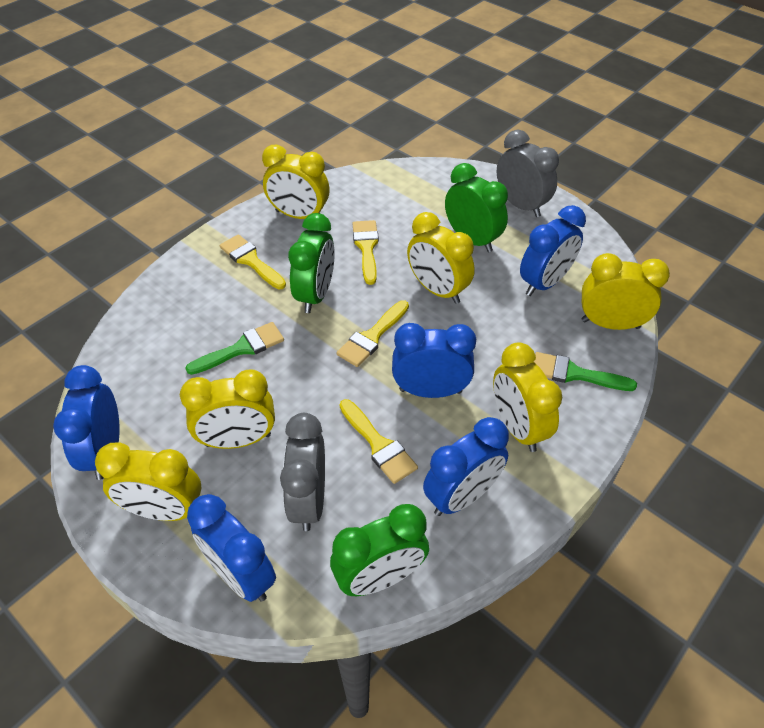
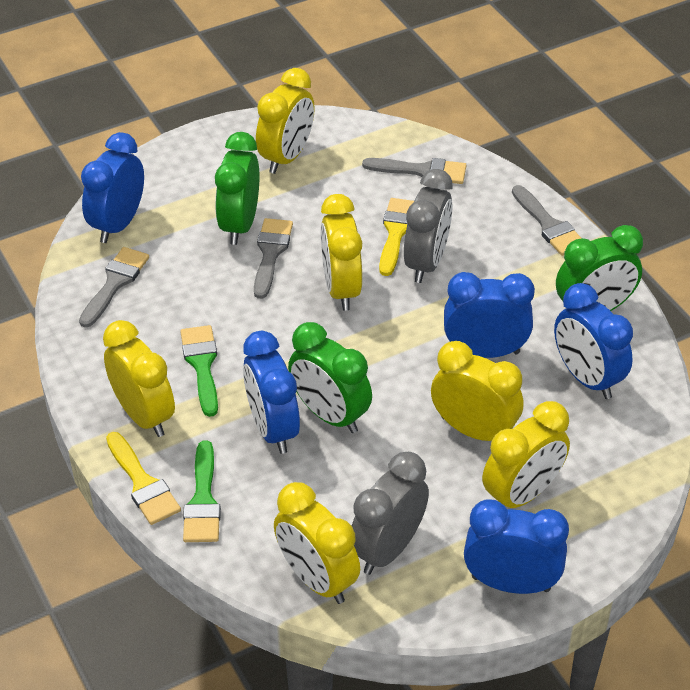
grey brush: none = 0 -> [79,247,149,328] [254,218,293,299] [362,158,466,184] [512,185,581,256] = 4
yellow brush: [220,234,286,289] [337,300,409,367] [340,399,418,484] [352,220,379,285] = 4 -> [106,432,181,525] [379,198,414,276] = 2

